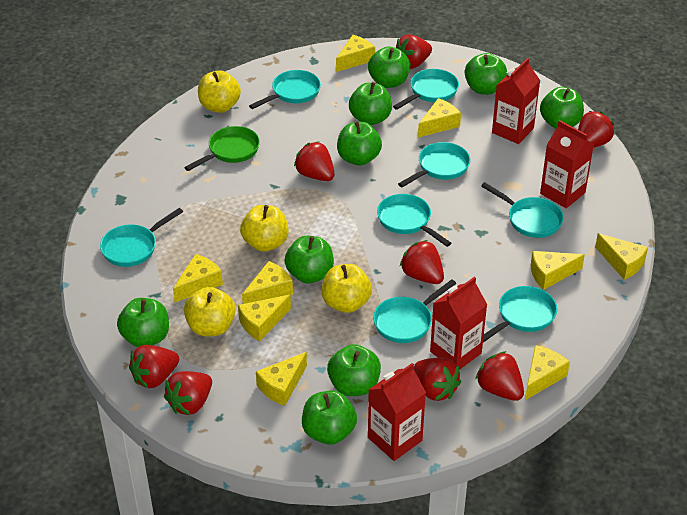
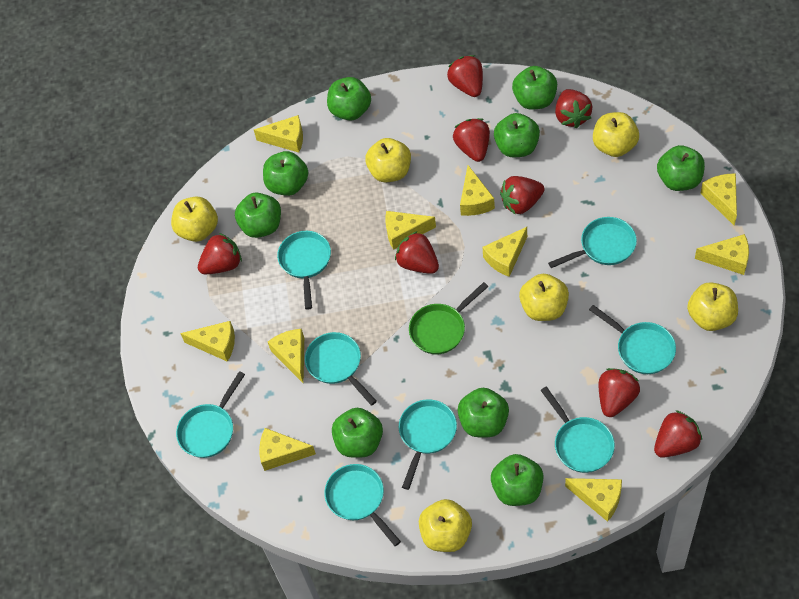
red carton: [368,363,426,461] [430,277,487,370] [492,58,540,144] [540,120,594,208] = 4 -> none = 0
yellow apple: [184,287,236,337] [198,70,241,113] [240,205,289,252] [322,264,372,313] = 4 -> [171,196,218,242] [365,138,411,182] [419,499,472,552] [519,274,569,321] [593,112,639,157] [687,282,738,331] = 6
yellow cheese: [173,254,223,302] [238,295,291,342] [242,261,293,304] [256,352,307,406] [336,35,375,72] [418,98,461,138] [525,345,570,400] [531,251,585,290] [595,233,648,280] = 9 -> [180,321,235,362] [254,115,303,153] [259,428,316,471] [268,329,304,384] [385,211,436,250] [460,165,495,216] [482,227,527,277] [565,478,622,522] [695,234,749,275] [700,174,737,226] = 10

